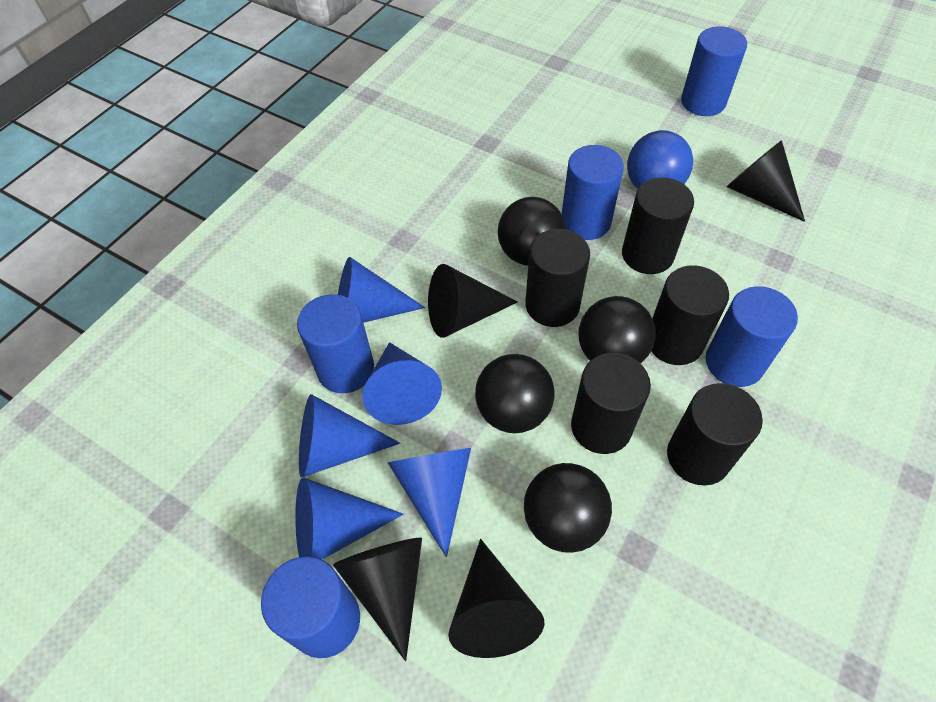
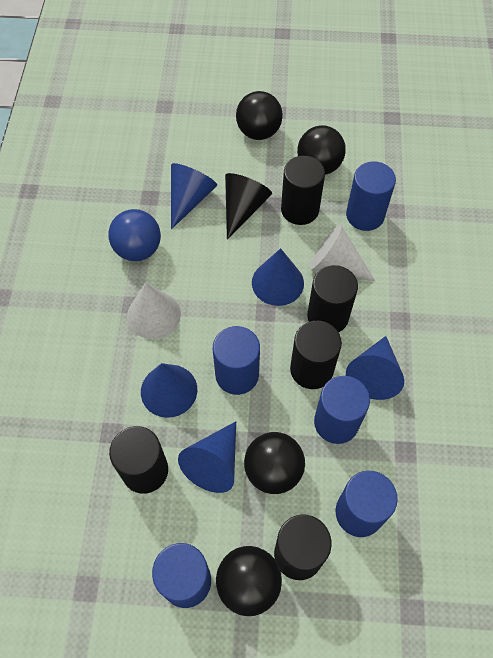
black cone: [333,538,422,661] [428,264,518,338] [448,539,544,658] [726,140,805,222] = 4 -> [225,173,272,240] = 1
white cone: none = 0 -> [127,282,181,339] [310,225,375,281] = 2

